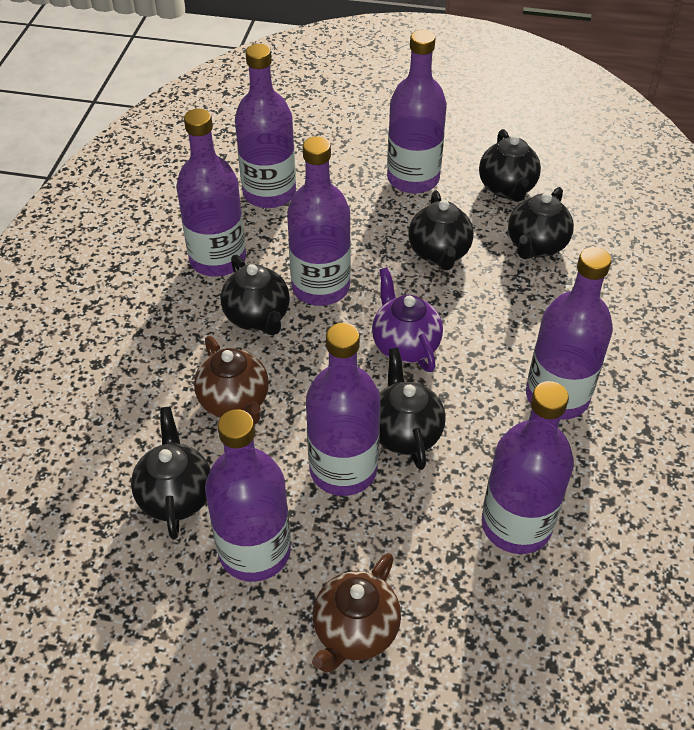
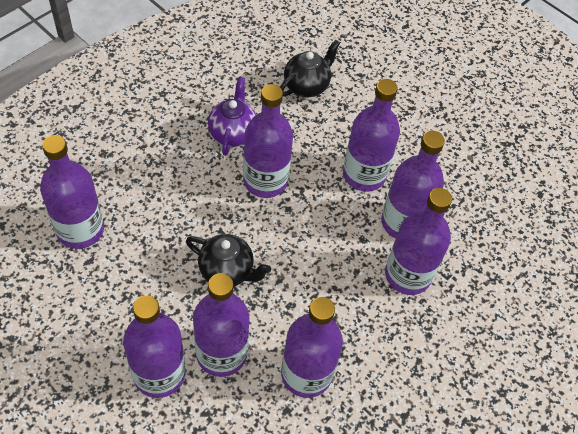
black teapot: [131,407,211,540] [221,255,290,335] [379,348,446,470] [408,191,474,270] [479,129,541,202] [508,187,574,259] = 6 -> [186,234,271,287] [280,40,340,97] = 2
brown teapot: [194,336,269,425] [312,553,401,673] = 2 -> none = 0

